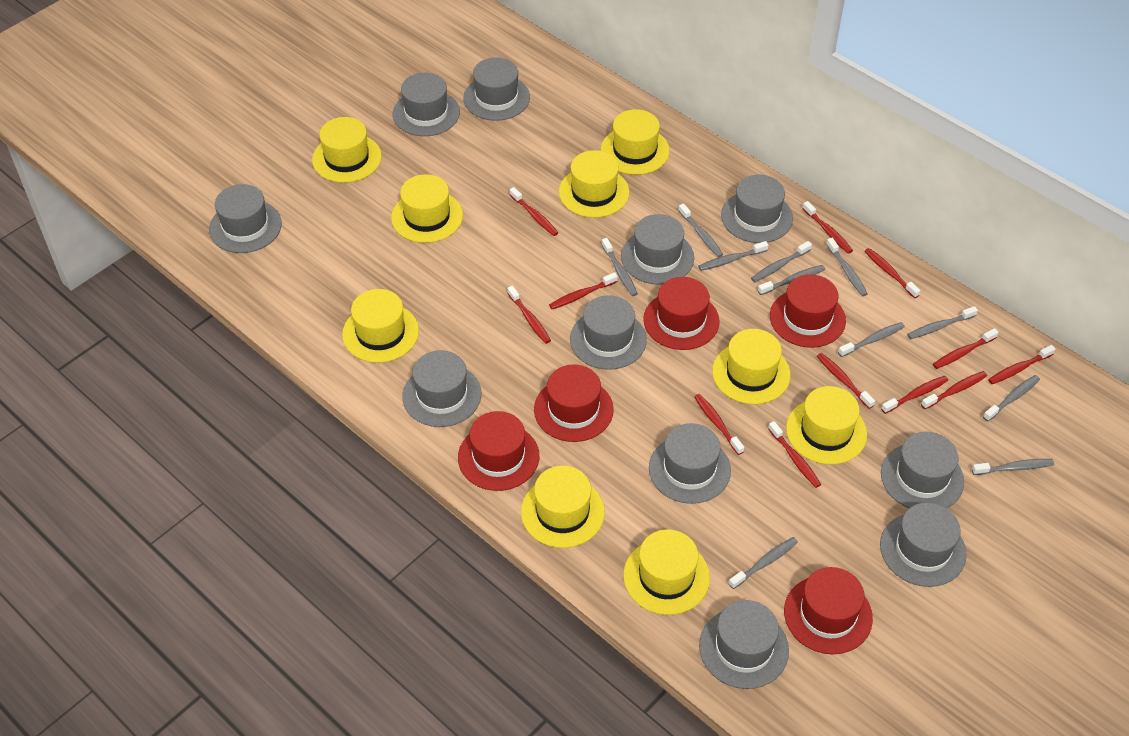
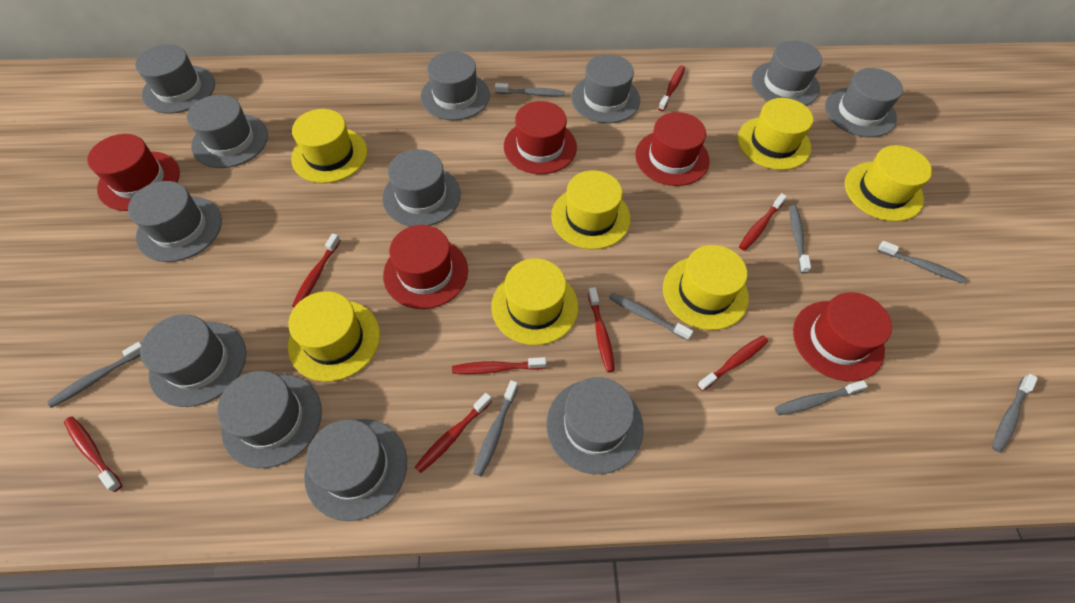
grey hat: [209,184,282,253] [392,73,460,136] [402,350,482,427] [463,57,530,121] [570,295,647,370] [621,214,694,285] [649,423,731,504] [699,600,789,689] [721,175,793,243] [880,503,967,587] [881,432,964,508] = 11 -> [128,181,222,262] [135,44,215,114] [140,314,246,407] [187,95,268,168] [217,371,322,468] [304,419,407,521] [382,149,461,226] [421,51,490,120] [546,377,644,474] [571,54,640,123] [751,41,822,106] [825,68,903,137] = 12
grey toothbrush: [602,238,638,296] [679,203,723,257] [698,241,769,271] [729,537,798,589] [751,241,812,282] [758,265,825,295] [826,238,868,296] [838,322,905,357] [907,306,978,339] [972,459,1054,475] [983,375,1040,421] = 11 -> [47,341,142,408] [473,380,518,477] [495,83,565,97] [609,292,693,341] [775,380,868,415] [789,205,811,274] [877,241,966,283] [992,374,1038,453] = 8
red toothbrush: [507,286,551,344] [510,187,558,236] [549,272,618,309] [694,394,744,455] [768,421,821,488] [802,201,853,254] [817,353,875,409] [865,248,921,298] [881,376,948,414] [921,371,987,409] [933,328,999,369] [988,345,1056,384] = 12 -> [64,416,122,492] [292,233,341,307] [415,393,492,473] [452,357,547,374] [588,287,615,372] [658,65,685,111] [697,336,768,391] [739,193,787,251] = 8
yellow hat: [312,117,382,183] [342,289,419,363] [391,174,463,243] [521,466,605,548] [559,150,629,218] [601,109,670,175] [623,529,710,615] [712,329,791,404] [786,386,867,465] = 9 -> [288,291,380,382] [291,109,367,183] [491,258,578,345] [551,170,631,250] [663,245,749,330] [738,98,813,170] [845,145,932,222] = 7

